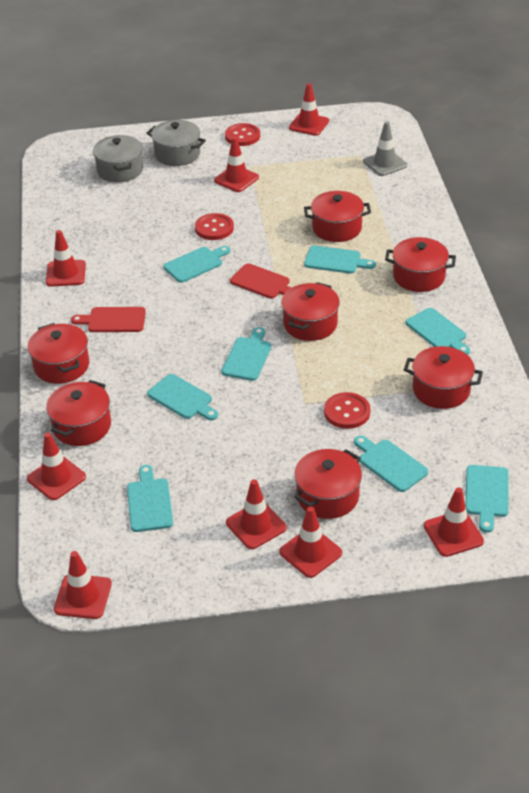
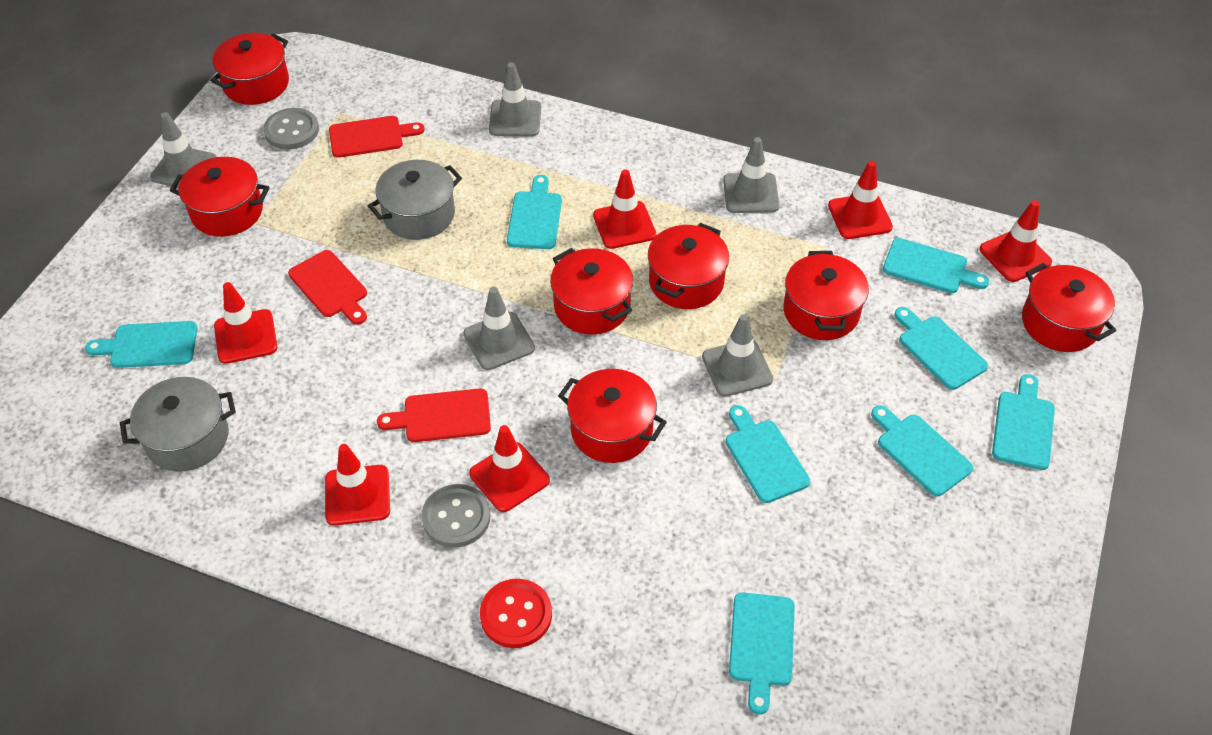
grey button: none = 0 -> [263,108,319,150] [421,484,490,548] = 2
grey traffic cone: [363,121,407,176] = 1 -> [150,112,216,188] [463,287,535,370] [489,62,541,137] [702,314,773,397] [723,137,780,213] = 5
red button: [195,213,234,240] [225,123,260,146] [324,392,371,429] = 3 -> [480,579,552,648] = 1
red cutting board: [71,307,146,332] [230,263,292,299] = 2 -> [288,250,367,325] [329,116,425,158] [377,388,491,442] = 3
red traffic cone: [27,432,86,500] [46,230,86,287] [54,551,112,619] [214,137,259,192] [226,479,287,549] [279,506,342,578] [289,83,329,136] [424,487,484,557] = 8 -> [214,282,277,364] [325,444,390,525] [469,425,550,512] [593,169,656,249] [828,161,893,239] [979,200,1052,282] = 6

